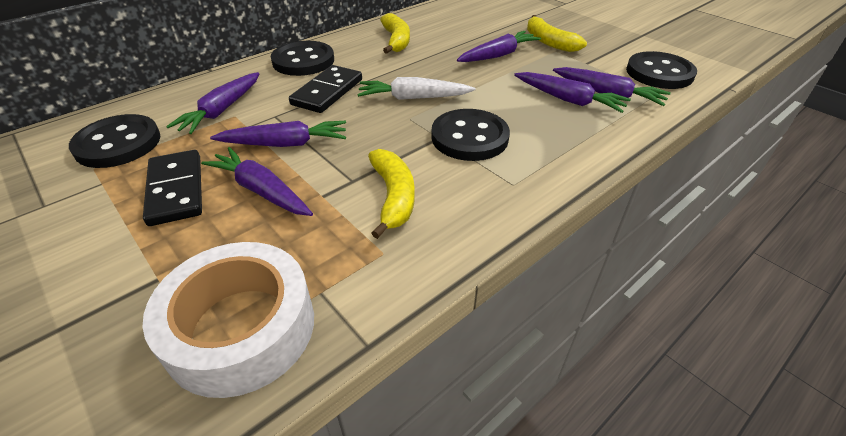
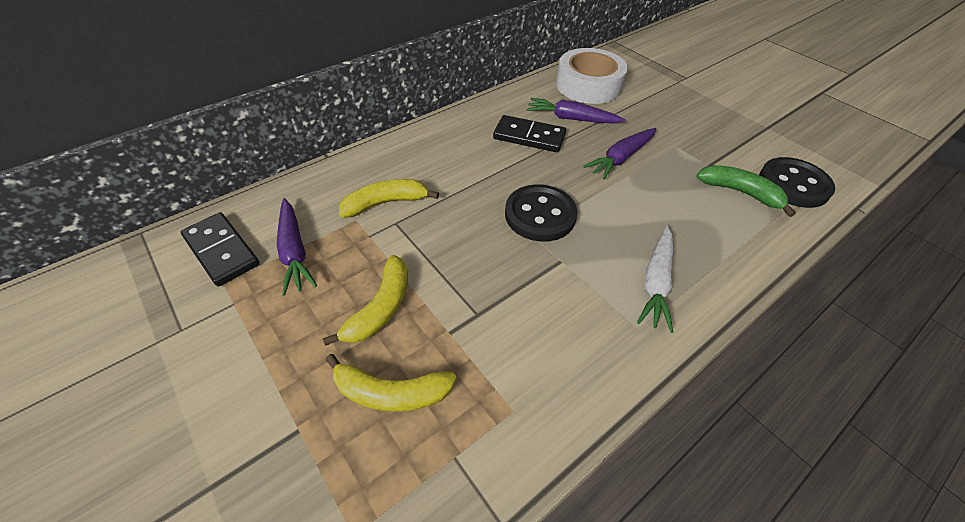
black button: [69,114,160,168] [270,41,334,76] [431,109,510,161] [626,51,697,89] = 4 -> [505,185,577,242] [759,157,835,208] = 2
green banana: none = 0 -> [696,165,796,217] = 1
purple carrot: [166,72,259,134] [201,147,313,216] [210,121,346,147] [457,31,541,62] [514,72,631,113] [553,67,671,106] = 6 -> [277,198,317,296] [526,98,626,124] [583,128,656,179] = 3

